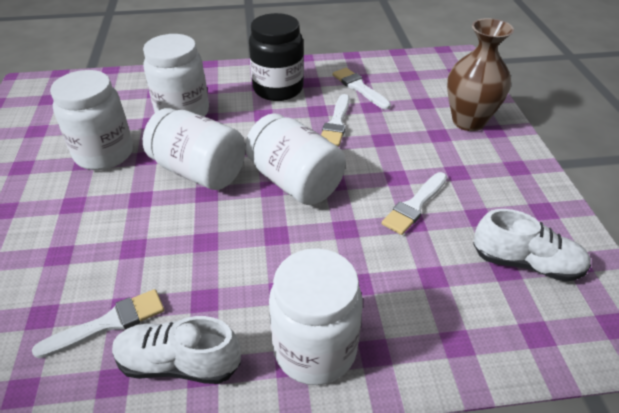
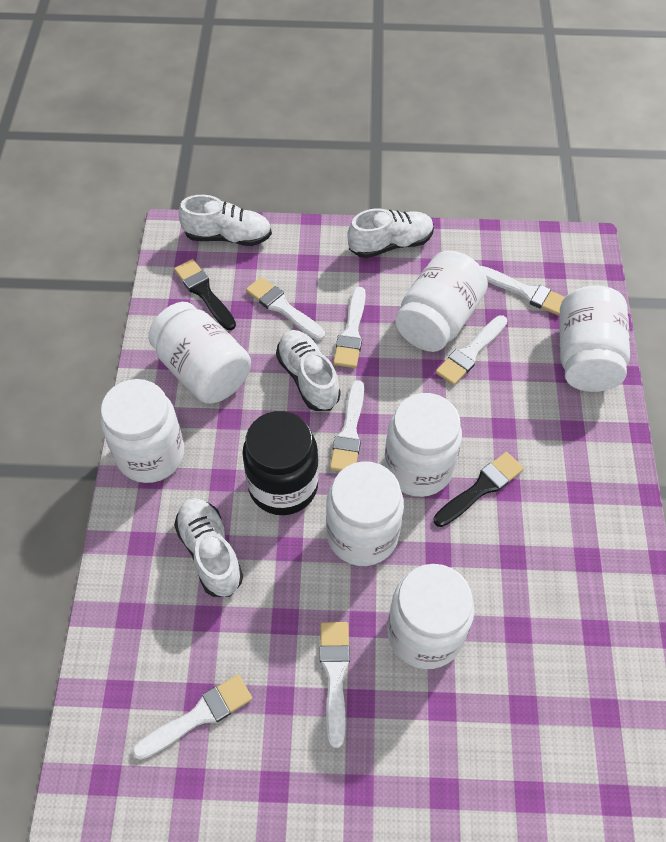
black brush: none = 0 -> [174,259,236,330] [434,452,524,527] = 2
brown vase: [447,18,514,131] = 1 -> none = 0
white brush: [32,289,164,358] [321,94,350,146] [333,68,391,109] [382,172,447,235] = 4 -> [132,674,252,760] [246,277,325,340] [320,622,350,748] [330,380,364,471] [333,287,366,368] [436,315,507,385] [480,266,565,316] = 7
white jar: [50,70,133,170] [143,34,209,116] [143,108,245,190] [245,113,345,205] [269,248,363,385] = 5 -> [101,379,184,483] [148,302,251,404] [326,461,404,566] [384,393,462,497] [387,564,474,669] [395,251,488,352] [559,285,630,392] = 7
white shoe: [112,316,241,384] [473,209,591,282] = 2 -> [174,498,243,597] [179,195,272,246] [276,330,341,411] [347,208,434,258] = 4

